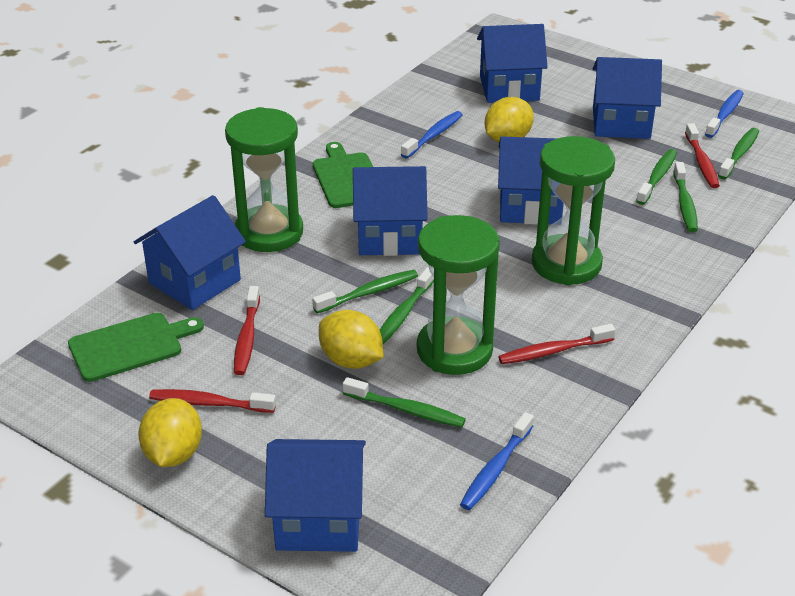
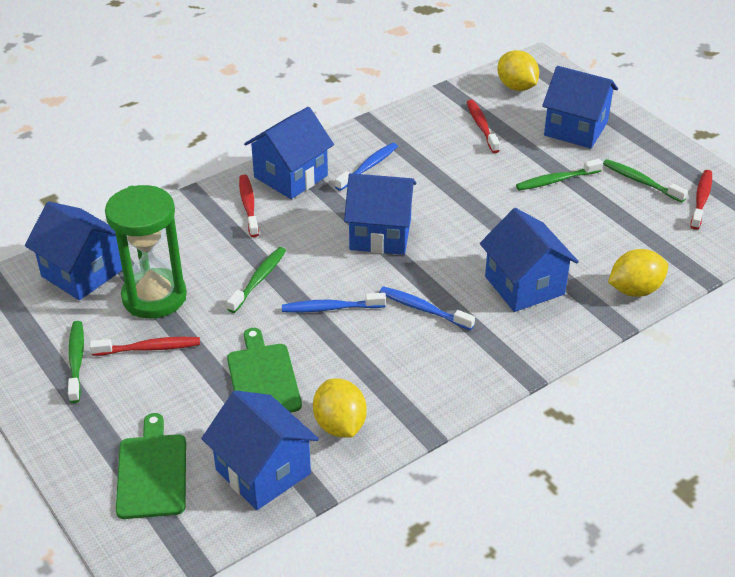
green hourglass: [225,107,303,252] [417,215,500,375] [532,136,615,286] = 3 -> [105,185,187,319] = 1
green toothbrush: [312,270,418,313] [343,377,466,428] [380,267,434,344] [636,149,677,205] [673,162,698,232] [718,128,759,179] = 6 -> [68,321,84,403] [227,247,286,313] [516,159,603,190] [603,159,688,202] = 4

